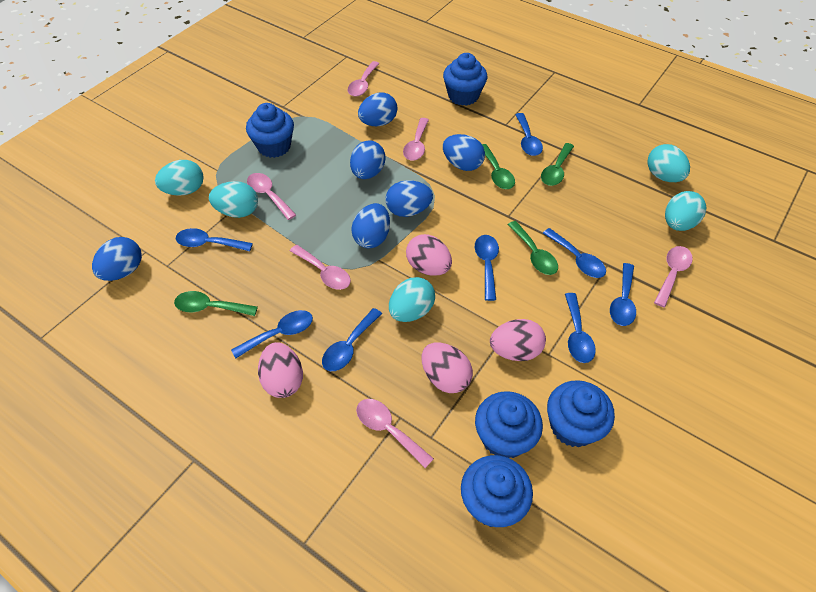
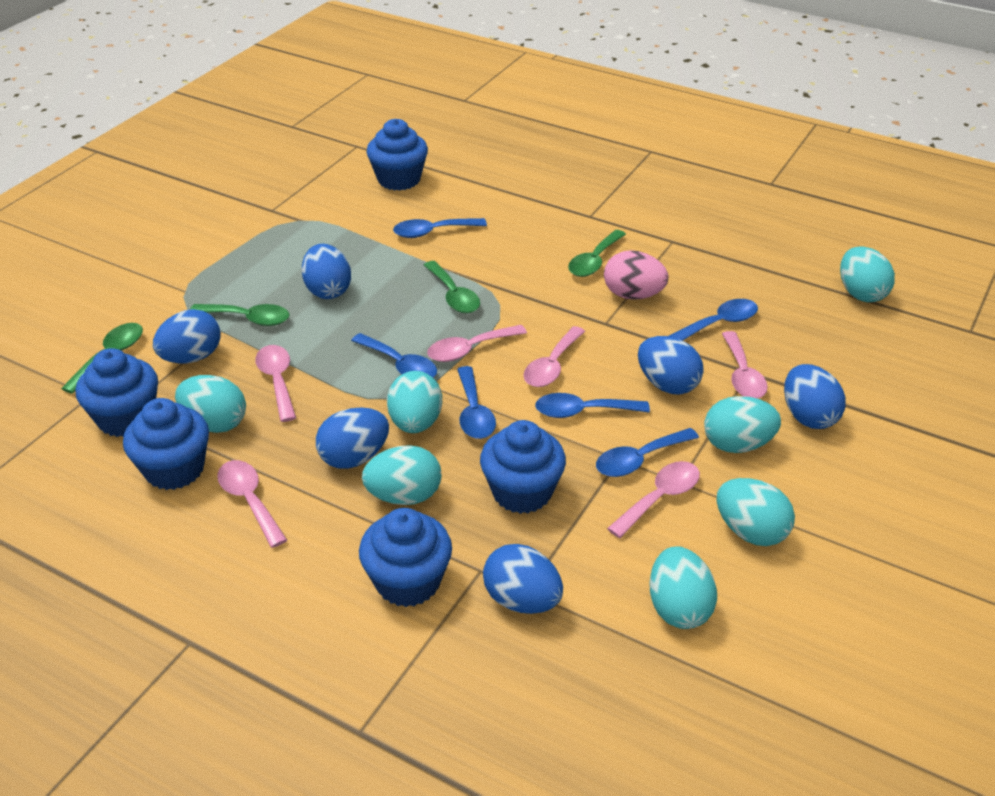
blue spoon: [176,228,253,251] [231,310,313,358] [322,308,382,371] [475,235,499,301] [515,113,543,156] [543,228,606,278] [565,293,596,363] [610,263,636,326] = 8 -> [351,333,437,378] [393,218,487,238] [457,366,496,439] [535,393,650,418] [596,428,699,477] [669,299,758,341] = 6
pink egg: [258,342,303,398] [406,234,452,276] [422,343,473,393] [490,319,546,361] = 4 -> [604,250,669,300] = 1
turquoise egg: [155,160,204,196] [209,181,258,218] [389,277,435,322] [647,144,690,182] [665,191,707,231] = 5 -> [175,375,246,433] [362,445,441,505] [387,371,442,433] [650,546,717,629] [704,396,781,453] [717,478,795,546] [840,246,895,302] = 7

